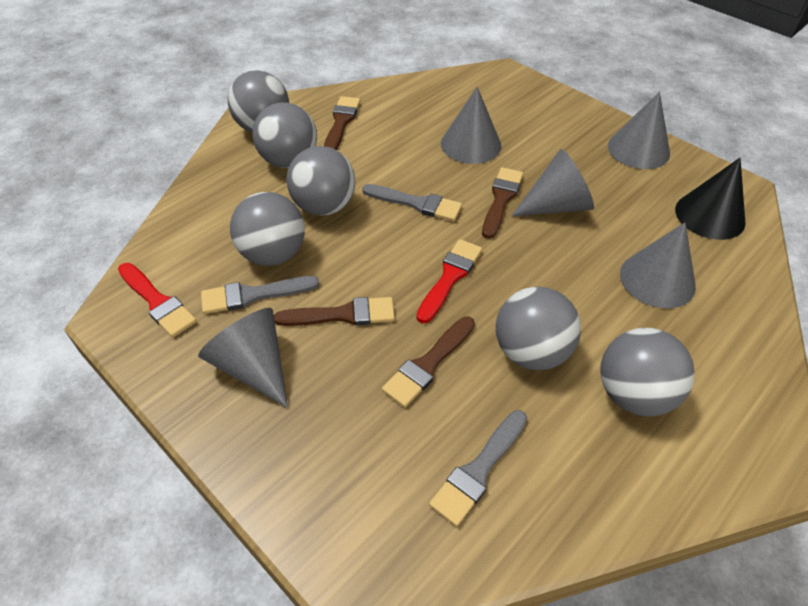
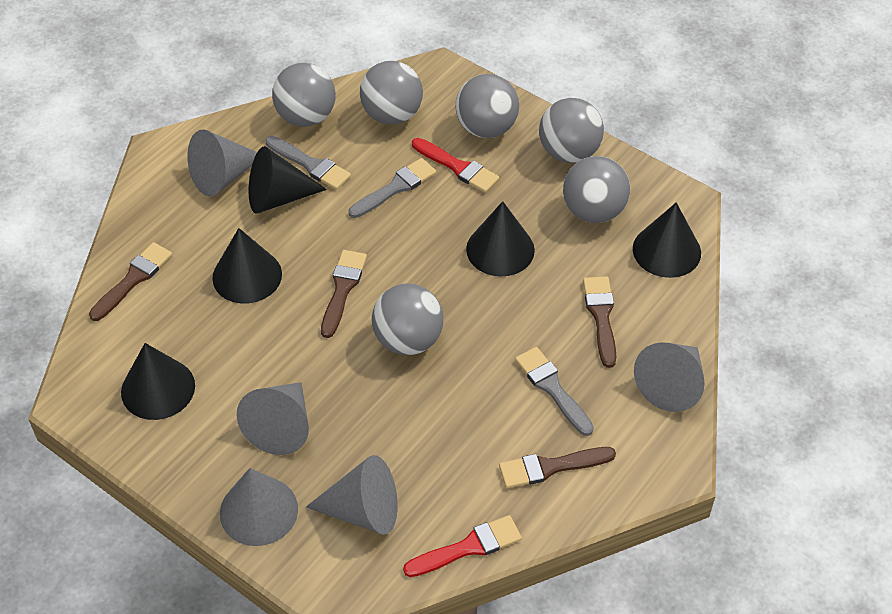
black cone: [675,158,746,240] = 1 -> [121,343,195,420] [212,228,282,304] [249,146,327,214] [466,201,535,276] [633,202,701,278] = 5

